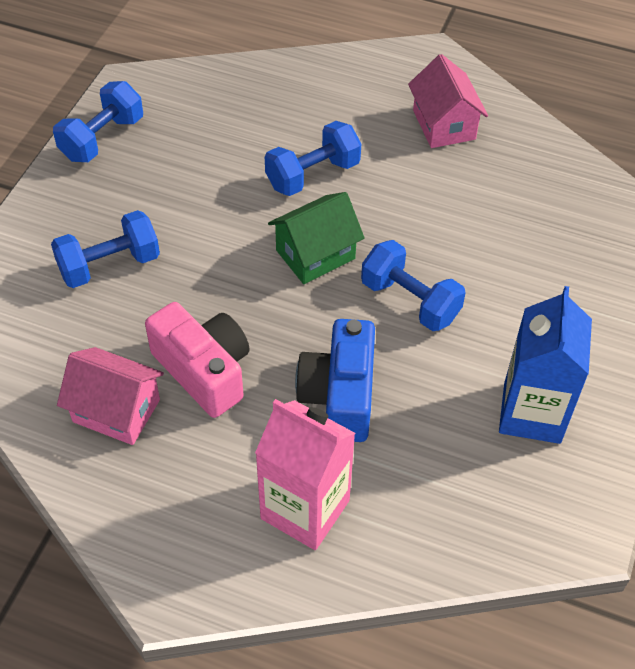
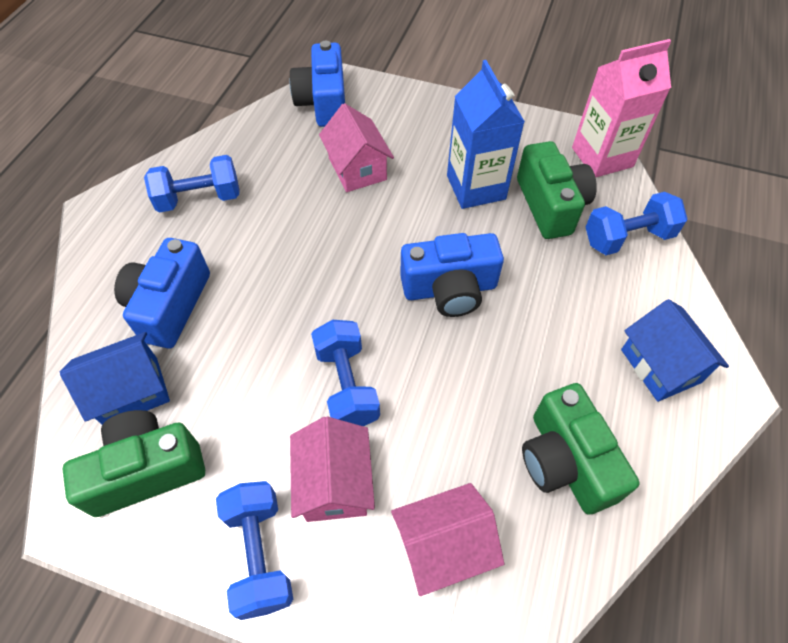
blue camera: [295,319,375,442] = 1 -> [114,238,210,349] [289,41,345,127] [400,233,504,317] = 3
blue house: none = 0 -> [60,332,170,425] [621,299,729,402] = 2
green camera: none = 0 -> [63,410,205,517] [517,141,597,239] [522,383,639,514] = 3
green house: [268,192,365,284] = 1 -> none = 0
pink camera: [145,302,250,418] = 1 -> none = 0
pink house: [57,347,164,445] [408,54,488,148] = 2 -> [290,416,375,522] [319,103,394,192] [391,483,504,596] = 3

